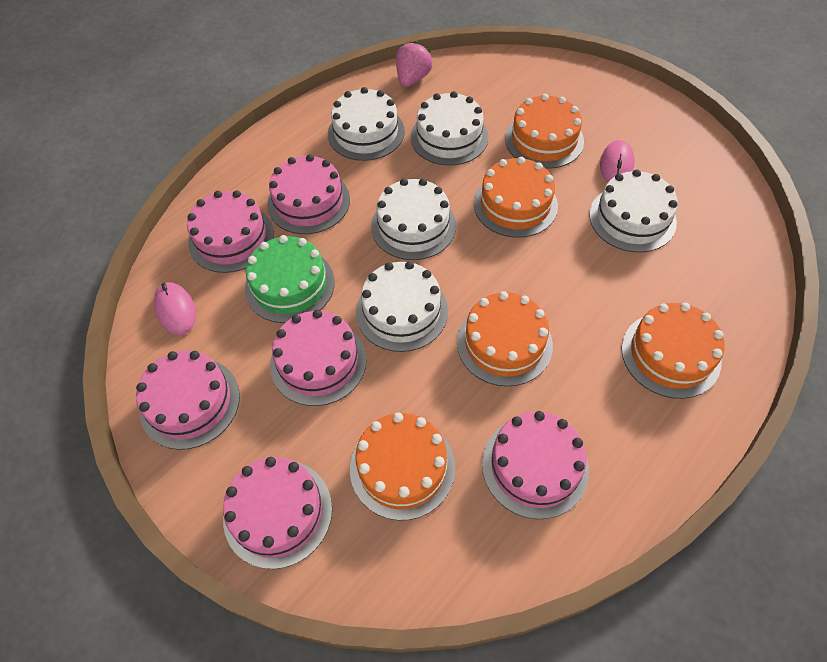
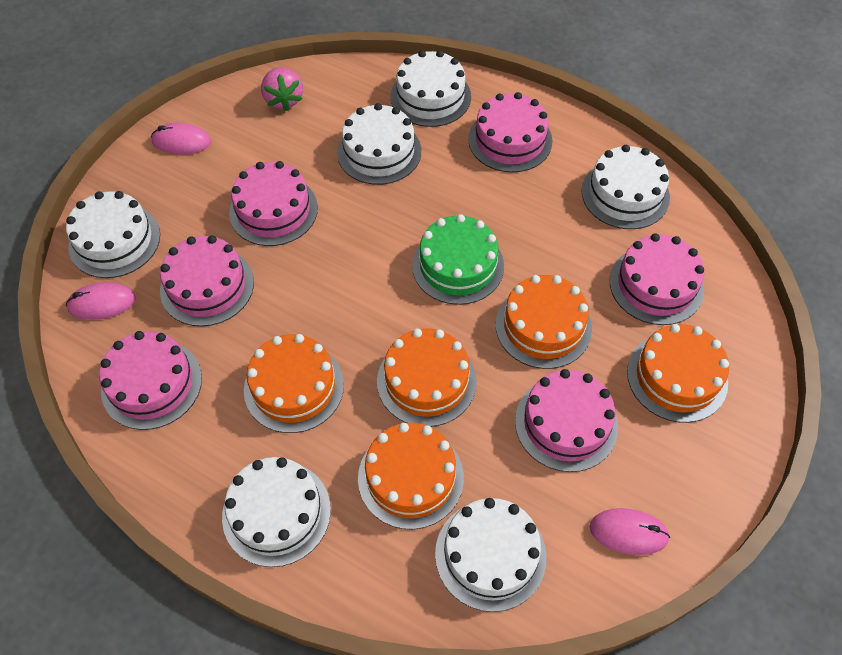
pink mouse: [154,282,196,335] [600,140,635,182] = 2 -> [66,282,136,320] [151,123,211,155] [590,508,670,555] = 3
white cake: [328,87,405,161] [356,261,448,352] [371,178,456,260] [411,91,488,165] [589,169,678,252] = 5 -> [66,191,160,278] [222,457,331,567] [337,103,421,185] [390,50,471,127] [435,498,546,612] [582,145,670,229] = 6

